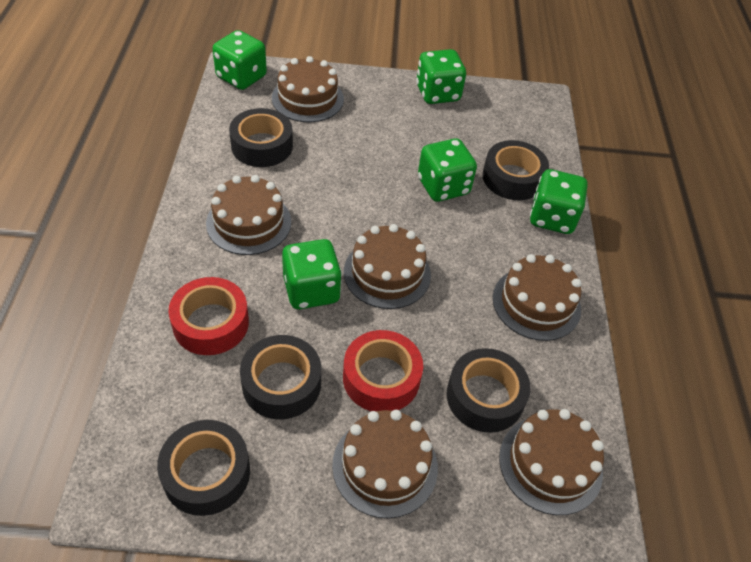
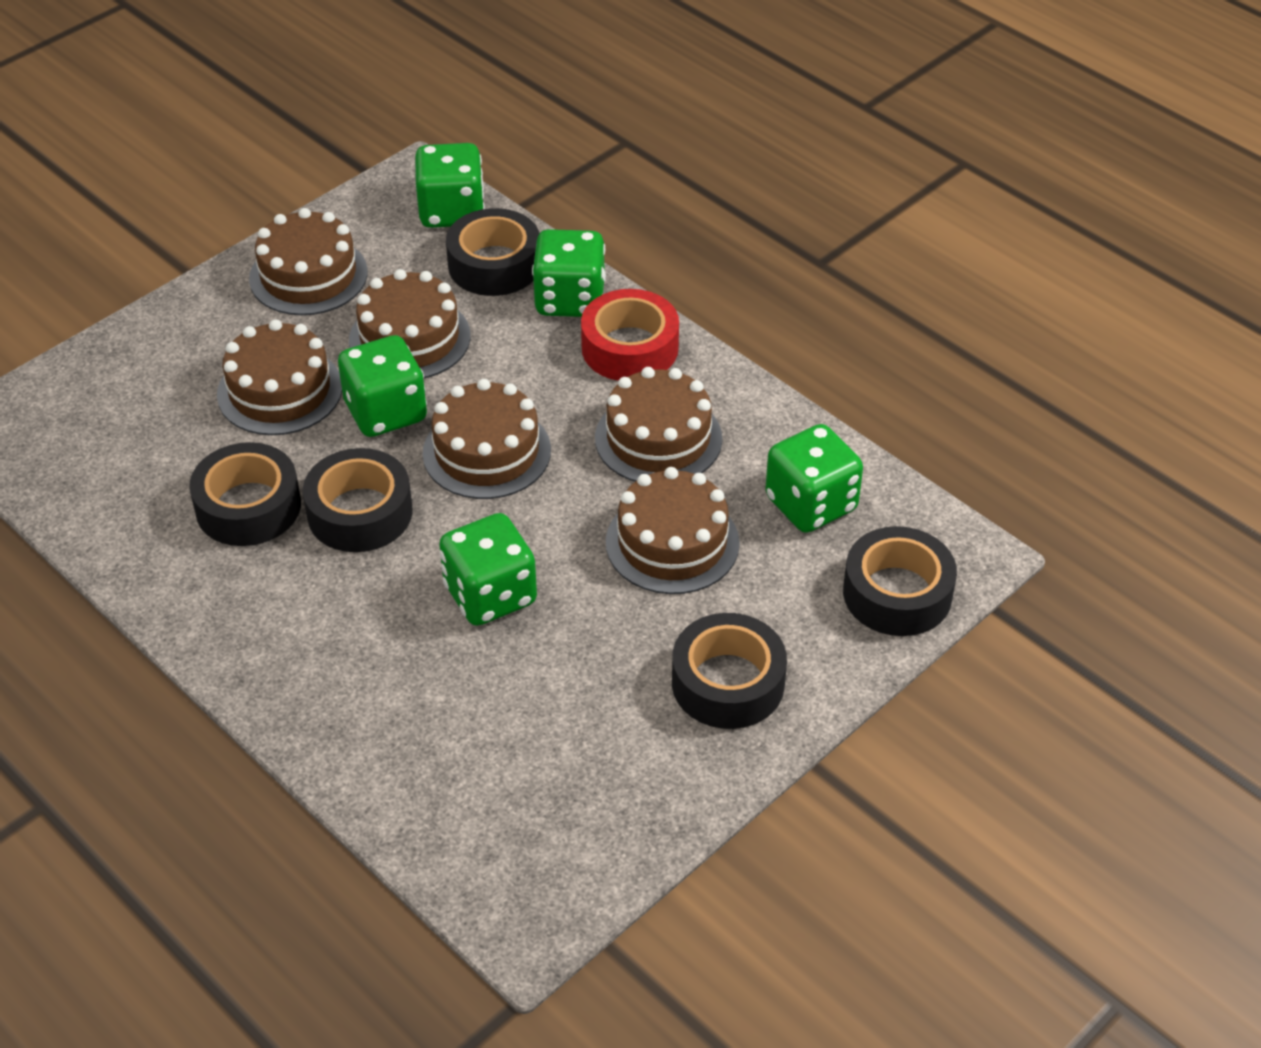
red tape: [169,277,249,355] [343,330,423,411] = 2 -> [581,289,679,381] = 1

